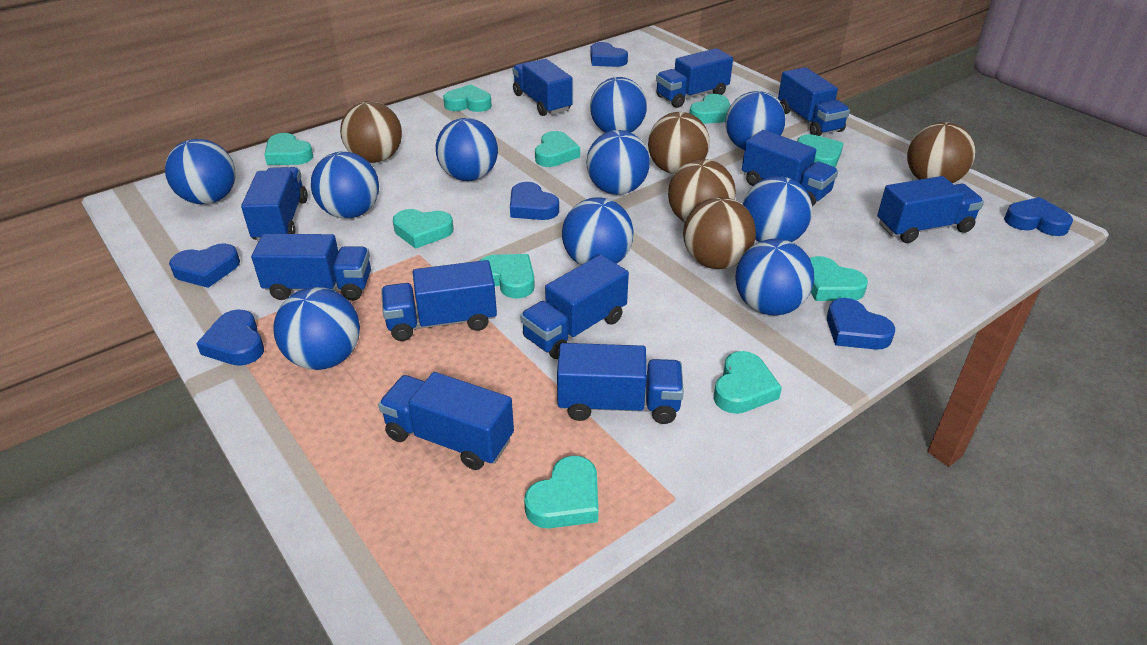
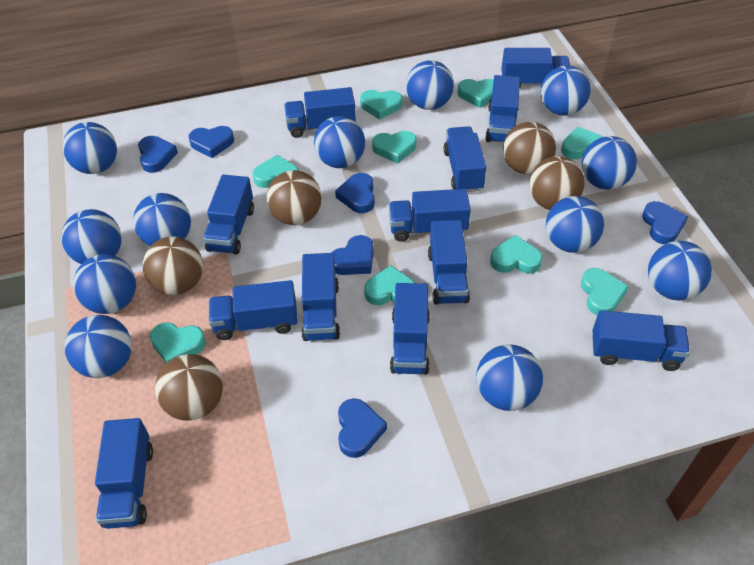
blue ball: [165,139,236,204] [274,287,360,370] [311,151,379,218] [436,118,498,181] [562,197,634,265] [586,130,650,195] [590,77,647,133] [726,91,785,150] [735,239,814,315] [742,176,812,242] = 10 -> [61,209,122,264] [63,122,117,174] [64,315,132,378] [73,254,136,314] [133,193,191,246] [314,116,365,168] [406,60,454,110] [476,344,543,411] [541,65,591,116] [546,196,604,253] [582,136,637,190] [648,241,712,300] = 12
blue truck: [241,167,308,242] [251,234,371,301] [378,372,514,470] [381,260,497,341] [512,59,573,116] [520,255,629,359] [557,343,684,424] [656,48,733,108] [742,130,838,206] [778,67,850,136] [877,176,984,243] = 11 -> [95,418,153,529] [203,175,254,255] [209,280,298,340] [284,87,356,138] [302,253,340,341] [389,189,471,242] [390,283,430,374] [428,220,470,304] [443,126,486,192] [485,75,520,142] [501,48,570,89] [592,310,690,371] = 12
turquoise heart: [264,133,313,165] [393,209,453,249] [443,85,492,112] [480,254,535,298] [524,455,598,528] [535,131,580,167] [690,94,730,124] [714,351,782,414] [797,134,844,167] [810,256,868,301] = 10 -> [150,322,206,363] [252,155,298,188] [360,90,402,120] [364,265,415,305] [372,131,417,163] [457,79,494,108] [490,235,543,274] [561,127,603,159] [581,268,629,315] = 9

